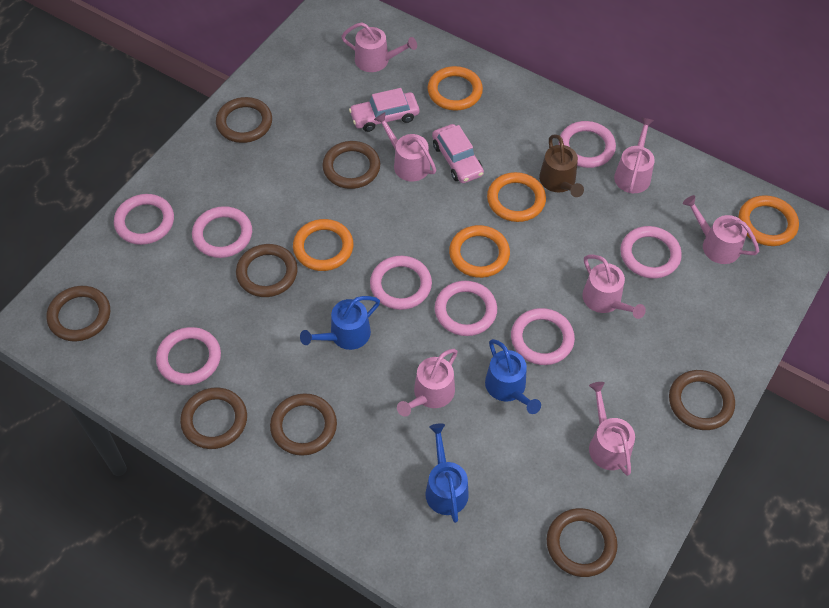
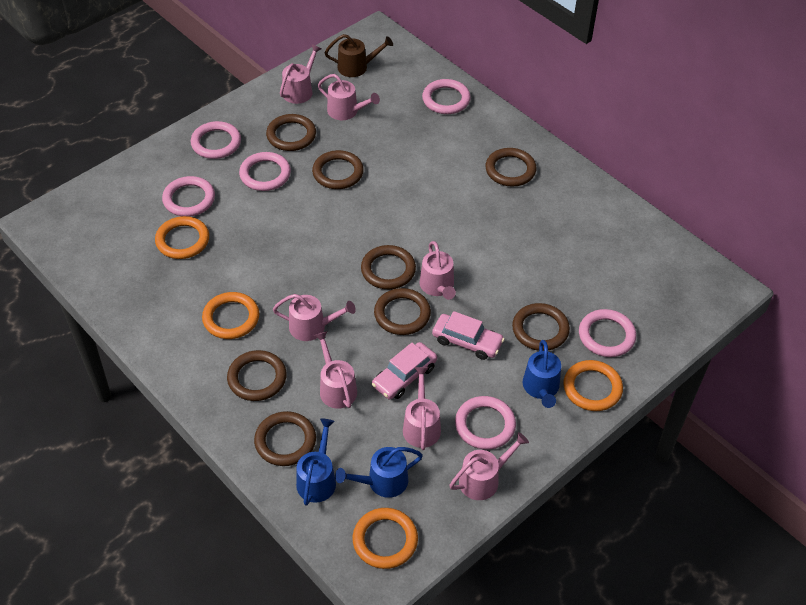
orange ring: [293,219,353,271] [428,66,483,110] [449,225,510,278] [487,172,546,222] [738,195,799,246] = 5 -> [155,216,209,259] [202,292,259,339] [352,508,418,569] [563,360,623,411] = 4
pink ring: [114,194,174,245] [156,327,221,385] [192,206,252,258] [370,256,432,310] [435,281,497,336] [511,308,575,365] [559,121,616,168] [620,226,682,278] = 8 -> [162,176,215,217] [191,121,241,159] [239,152,291,191] [422,79,471,114] [455,396,516,450] [579,309,636,357] = 6

